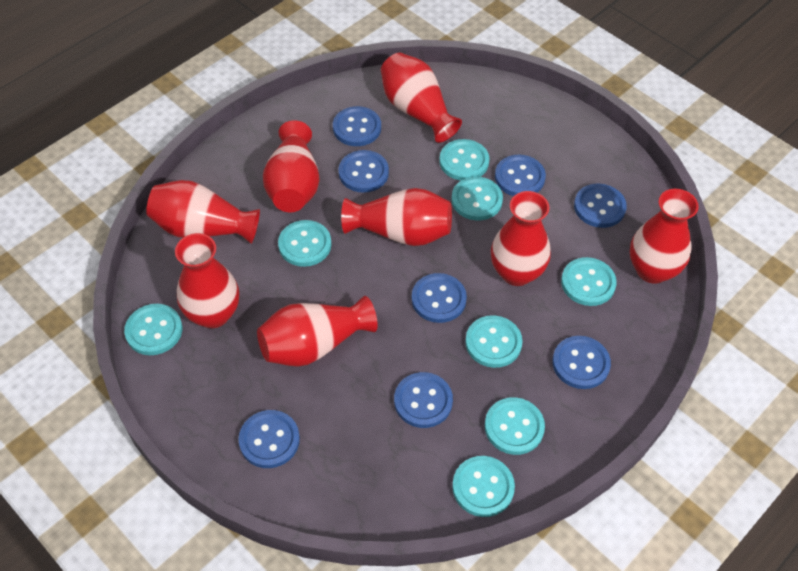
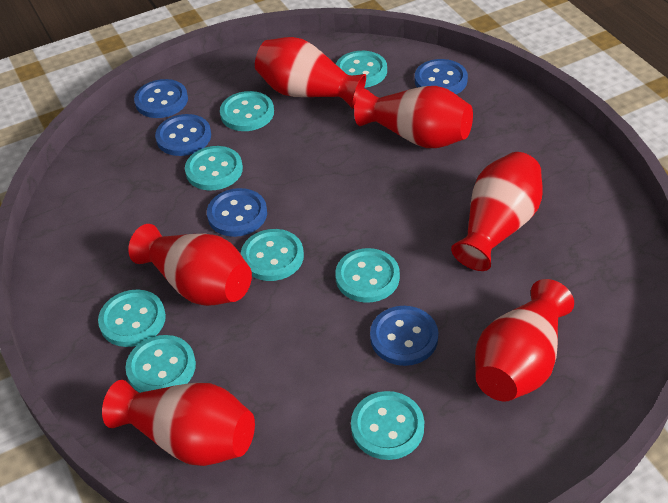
blue button: [238,410,300,468] [333,106,381,146] [339,150,389,193] [394,372,453,428] [412,273,467,323] [495,155,546,196] [553,336,611,389] [574,183,627,228] = 8 -> [134,79,188,118] [155,114,211,156] [207,188,267,237] [370,306,438,366] [415,59,468,94] = 5
red vase: [146,180,260,244] [175,233,239,328] [257,296,378,367] [263,120,320,212] [341,188,452,246] [381,53,462,143] [491,191,551,286] [630,189,699,284] = 8 -> [102,380,255,466] [128,224,252,306] [255,37,366,109] [354,86,473,148] [451,152,543,271] [475,279,574,402] = 6

